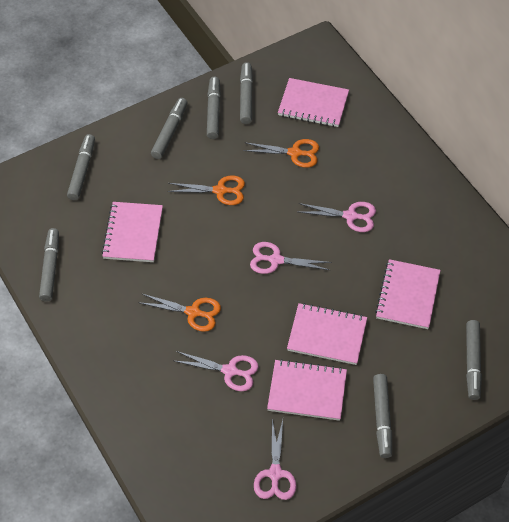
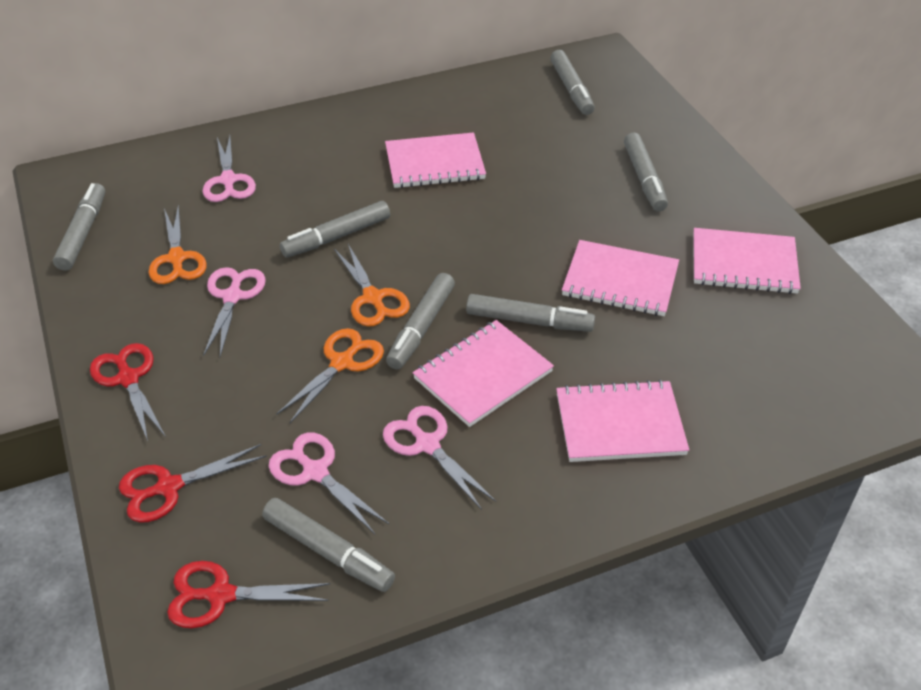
red scissors: none = 0 -> [90,343,166,441] [119,444,267,522] [167,561,330,628] = 3

